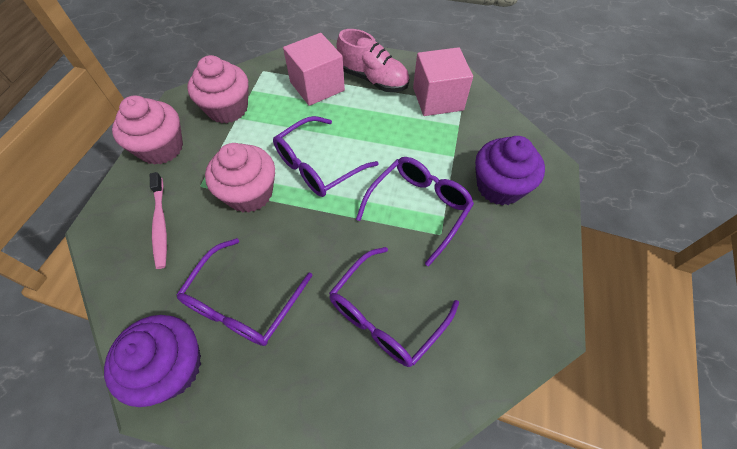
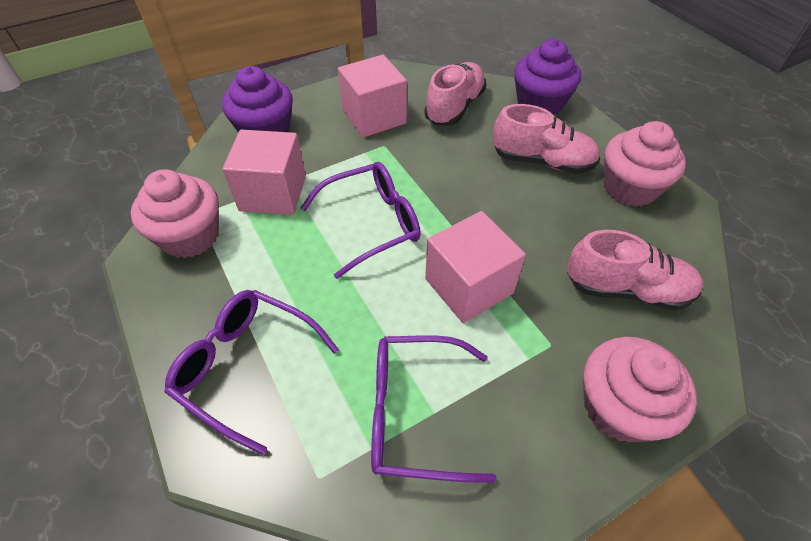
pink cube: [283,33,345,106] [413,47,473,116] = 2 -> [223,130,306,215] [338,55,407,138] [425,211,526,323] = 3
pink shoe: [337,29,409,92] = 1 -> [424,62,486,126] [493,104,600,174] [567,230,703,311] = 3
pink toothbrush: [150,172,167,269] = 1 -> none = 0
purple glasses: [177,238,313,346] [273,116,379,197] [329,247,459,367] [356,157,474,266] = 4 -> [165,290,339,455] [300,162,421,279] [371,335,497,482] = 3

